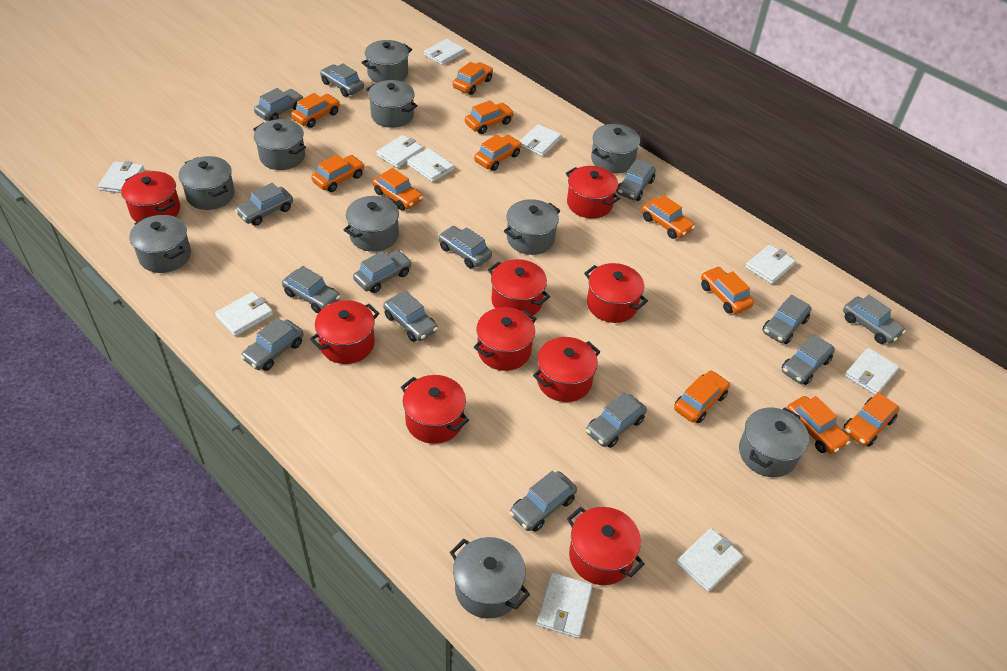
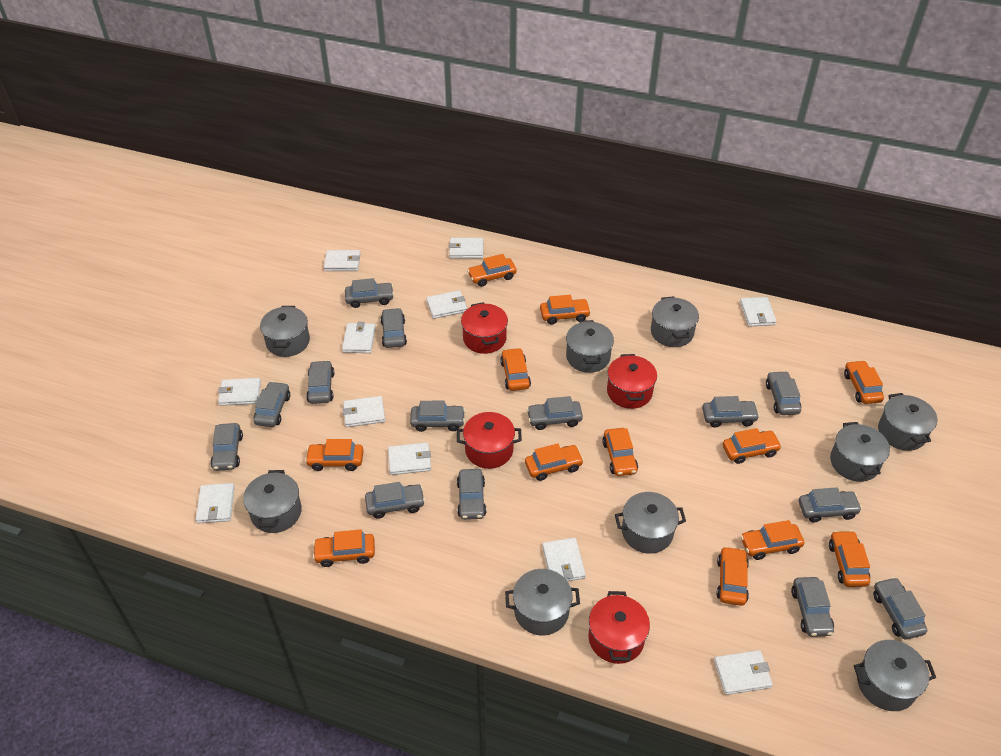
grey pot: [129,215,191,273] [179,156,235,210] [253,119,306,170] [344,196,401,252] [361,40,412,83] [366,80,418,128] [450,537,530,619] [504,199,560,255] [591,124,640,174] [739,407,809,477] = 10 -> [243,470,302,533] [260,306,310,357] [505,569,580,636] [566,320,614,373] [615,492,686,554] [651,296,699,347] [830,422,890,482] [854,640,936,711] [878,393,937,451] = 9
orange car: [291,93,340,128] [311,155,365,192] [373,168,423,210] [453,62,493,95] [465,100,514,134] [474,135,522,171] [642,195,695,239] [674,370,730,423] [701,266,754,314] [787,396,851,454] [843,392,899,447] = 11 -> [305,439,364,471] [313,529,375,567] [467,254,516,287] [500,348,531,391] [525,444,584,481] [540,295,591,325] [602,428,638,476] [716,546,749,606] [723,428,782,464] [741,520,804,560] [829,530,870,587] [844,360,884,404] = 12
red pot: [121,171,180,222] [310,300,379,364] [401,375,469,444] [474,307,536,371] [488,259,550,315] [533,337,600,402] [566,166,620,218] [567,507,645,585] [584,263,648,323] = 9 -> [457,412,522,469] [461,302,508,354] [588,591,650,664] [607,354,657,409] = 4
white wallet: [98,161,144,193] [215,292,273,336] [376,135,423,168] [407,148,454,182] [424,39,465,65] [520,124,562,156] [536,572,593,638] [676,528,743,592] [746,245,796,284] [845,348,899,395] = 10 -> [196,483,235,524] [218,378,261,406] [324,250,361,271] [342,322,376,353] [343,396,385,427] [388,442,431,475] [426,290,467,319] [449,238,483,258] [542,538,586,581] [714,650,773,695] [740,297,777,327] = 11

